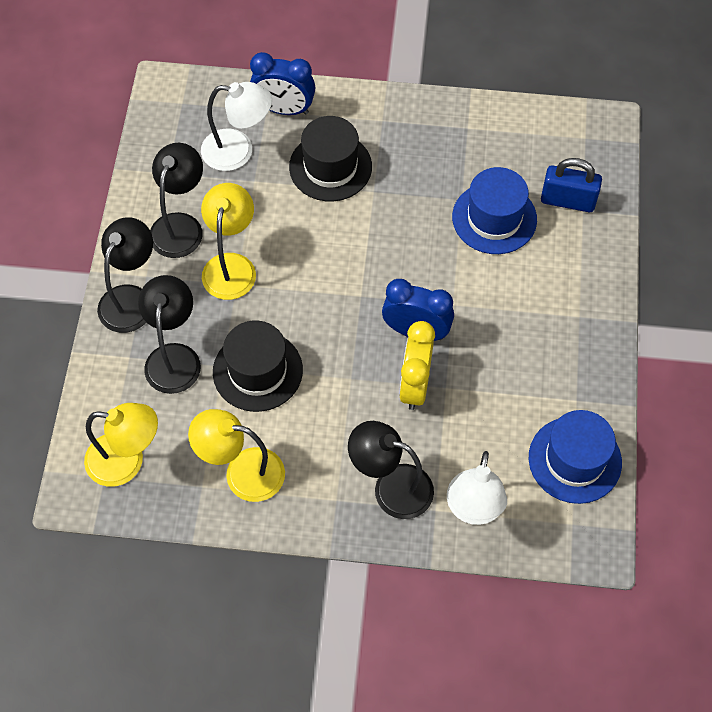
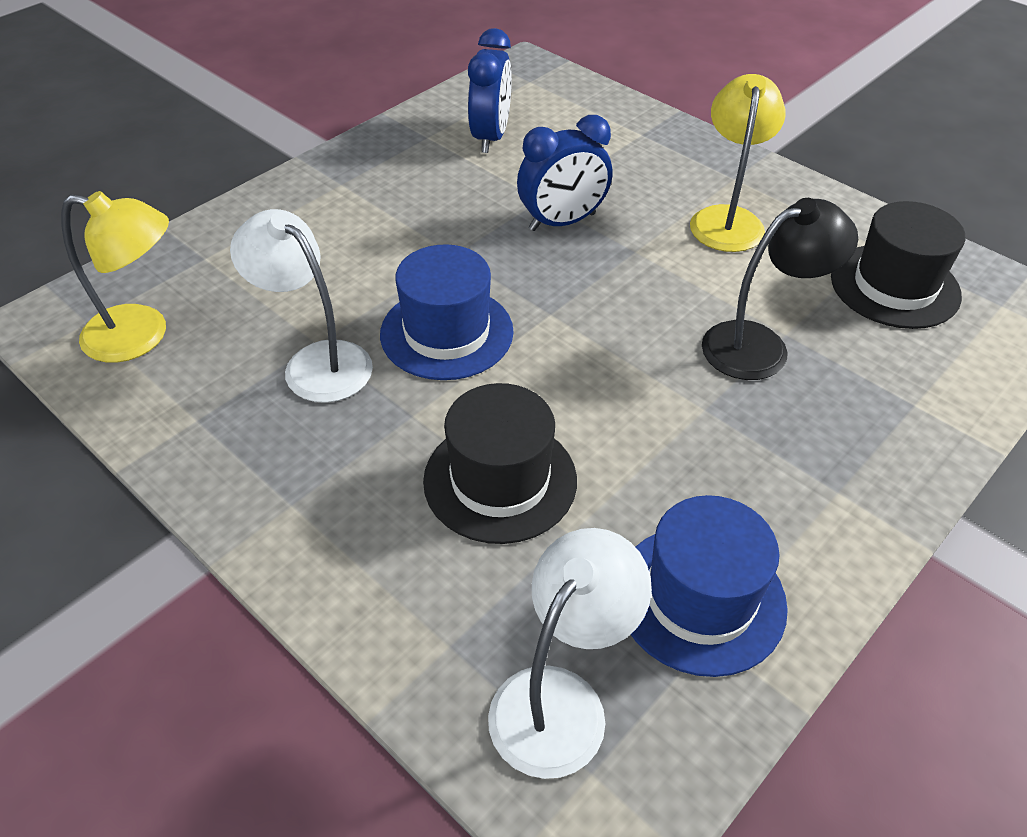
black lamp: [97,217,153,333] [138,275,201,394] [150,143,203,258] [348,421,434,519] = 4 -> [702,198,858,380] = 1
blue padlock: [541,158,602,212] = 1 -> none = 0
yellow clock: [399,321,435,410] = 1 -> none = 0
yellow lamp: [84,403,158,487] [188,409,285,502] [201,183,256,300] = 3 -> [61,191,169,363] [690,74,786,252] = 2

